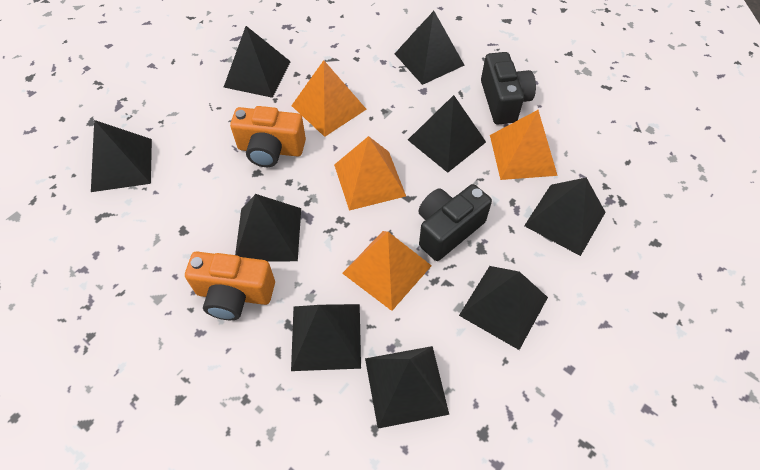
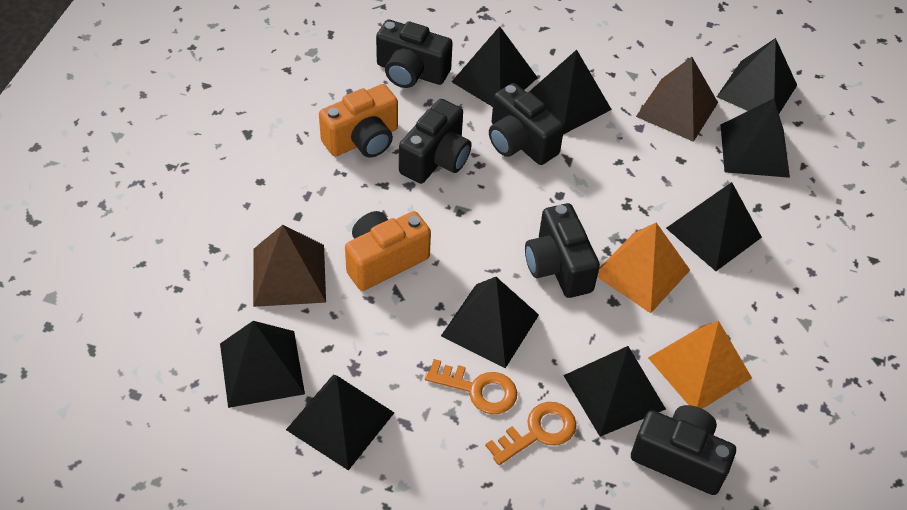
black camera: [418,184,492,261] [481,52,536,124] = 2 -> [376,20,453,88] [399,99,471,184] [489,83,564,165] [525,203,600,298] [631,405,736,495] = 5
brown pyramid: none = 0 -> [253,225,326,307] [636,57,718,142] = 2
orange key: none = 0 -> [425,359,517,414] [486,402,576,465] = 2
orange pyramid: [291,60,367,137] [334,136,406,211] [342,231,432,311] [490,110,558,180] = 4 -> [597,222,690,313] [648,321,752,409] = 2

